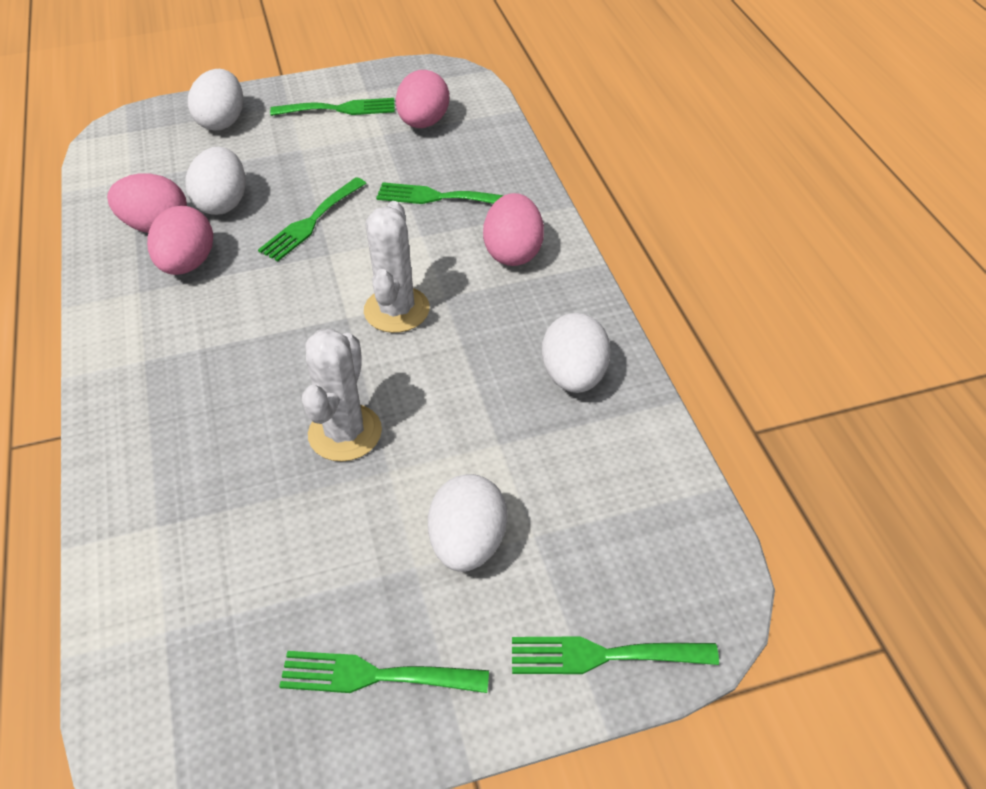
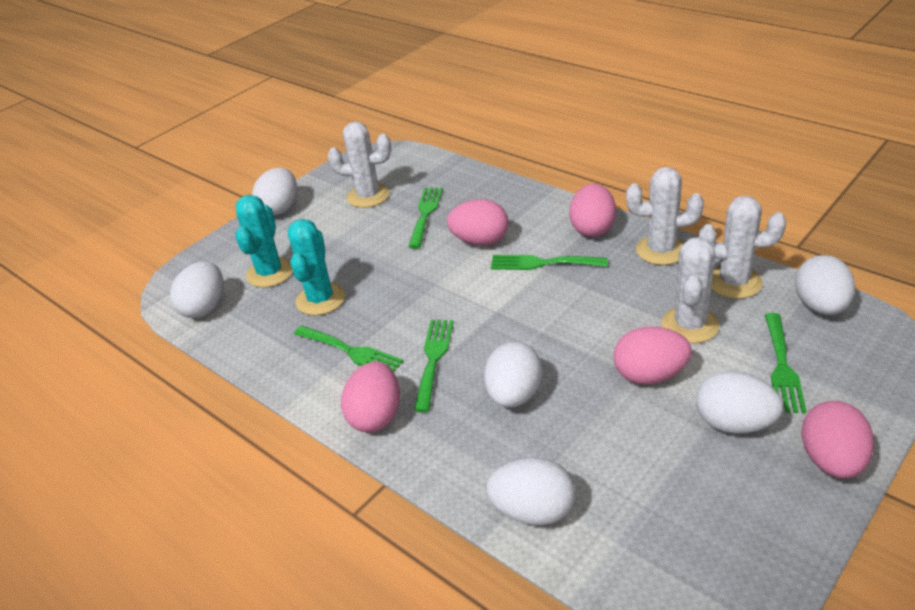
pink egg: [107,173,187,233] [147,206,213,275] [396,70,449,128] [483,193,544,266] = 4 -> [341,361,400,433] [447,199,509,246] [569,184,616,237] [614,327,692,385] [801,401,874,479] = 5
turquoise cactus: none = 0 -> [236,195,293,287] [288,219,345,315] = 2
white cactus: [302,328,382,462] [364,201,430,333] = 2 -> [328,121,391,208] [626,167,704,265] [662,237,719,343] [699,196,786,299] = 4
white egg: [186,147,246,215] [188,69,243,131] [428,474,508,572] [542,313,611,393] = 4 -> [170,262,224,318] [252,168,297,216] [484,342,542,408] [486,457,575,525] [696,371,783,434] [795,255,855,315] = 6

